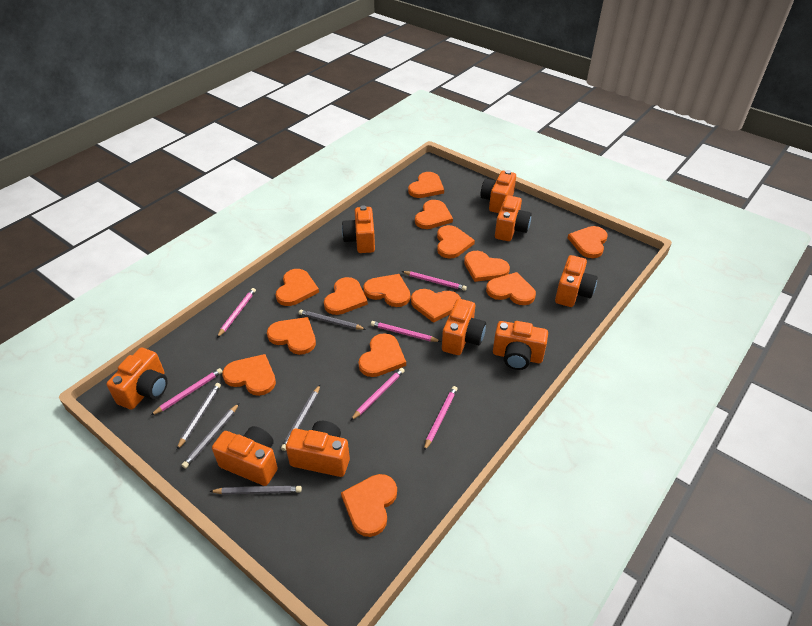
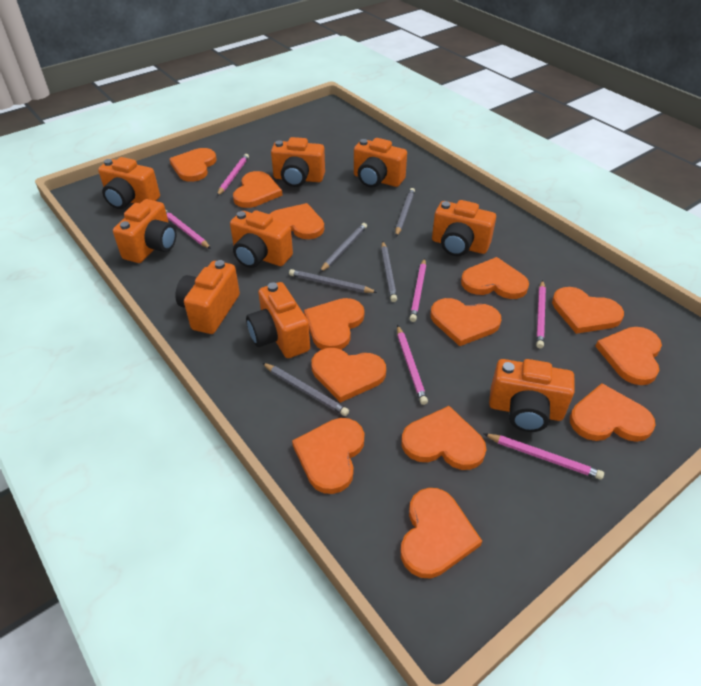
orange heart: [222,354,276,396] [267,317,316,355] [276,269,319,306] [324,277,368,315] [341,474,397,537] [358,333,406,377] [363,274,410,307] [408,172,444,198] [411,289,461,323] [415,200,453,229] [437,225,475,259] [464,251,510,282] [486,272,536,305] [568,226,608,258] = 14 -> [169,148,217,182] [233,171,283,208] [270,203,324,239] [292,418,364,494] [304,298,364,349] [311,348,386,403] [401,406,487,470] [401,488,482,578] [431,298,502,346] [461,257,529,299] [552,287,624,334] [570,383,656,442] [595,327,662,385] = 13

